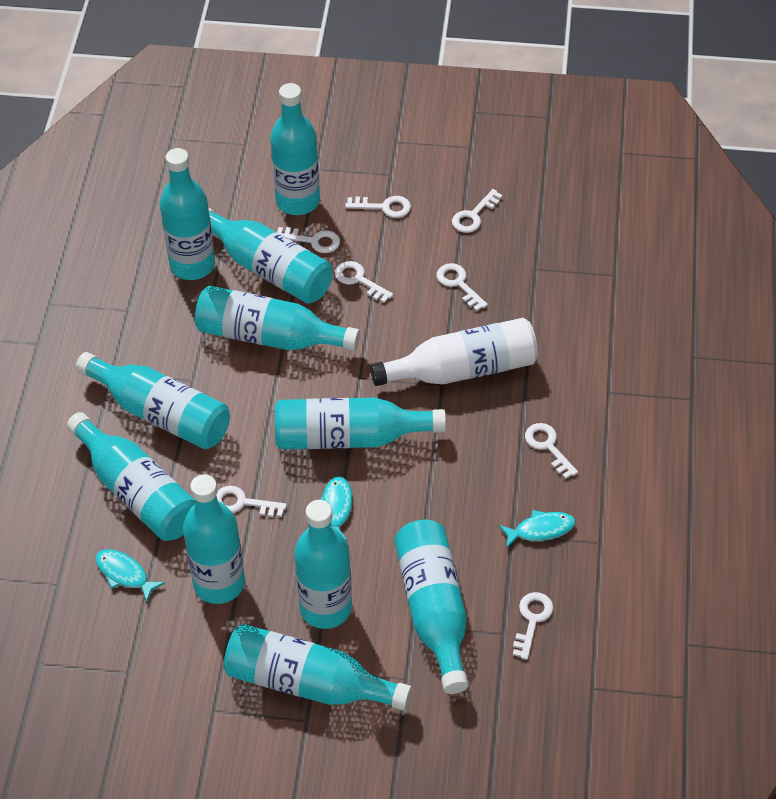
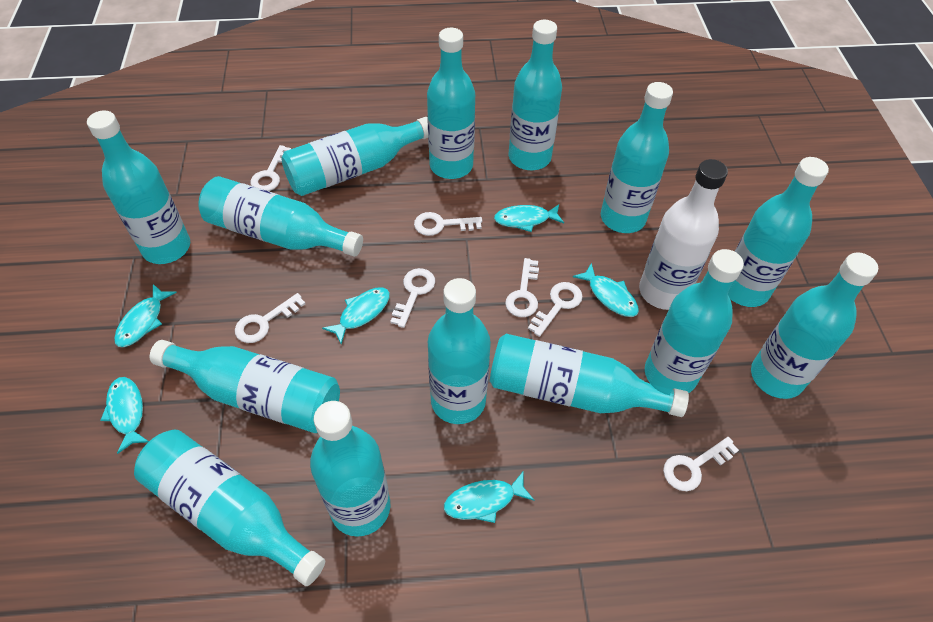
turquoise bottle: [66,412,195,541] [76,352,230,449] [160,148,215,280] [183,474,245,604] [195,285,360,351] [208,208,333,304] [224,624,412,711] [270,83,320,215] [275,398,446,449] [294,500,352,629] [394,520,468,694] = 11 -> [87,111,190,264] [134,430,325,586] [150,340,340,433] [198,176,363,257] [281,117,428,196] [310,401,390,537] [427,28,475,179] [428,278,491,424] [490,334,689,417] [509,20,562,170] [601,82,673,233] [645,249,744,393] [728,157,829,307] [751,252,878,399] = 14
turquoise fish: [96,549,165,603] [320,477,352,541] [499,510,575,549] = 3 -> [100,377,149,454] [114,284,177,347] [322,287,390,345] [444,471,534,523] [494,204,564,232] [573,263,639,317] = 6
white key: [217,486,287,517] [277,227,340,253] [335,261,393,303] [345,196,411,218] [437,263,488,311] [452,189,503,233] [513,592,553,660] [525,423,578,479] = 8 -> [235,293,305,343] [250,145,291,191] [390,268,435,328] [414,212,482,236] [505,258,539,317] [528,282,583,337] [663,437,739,491] = 7

